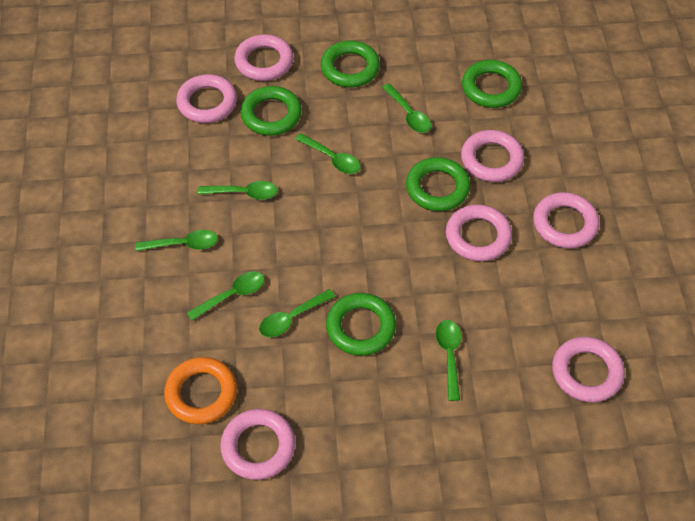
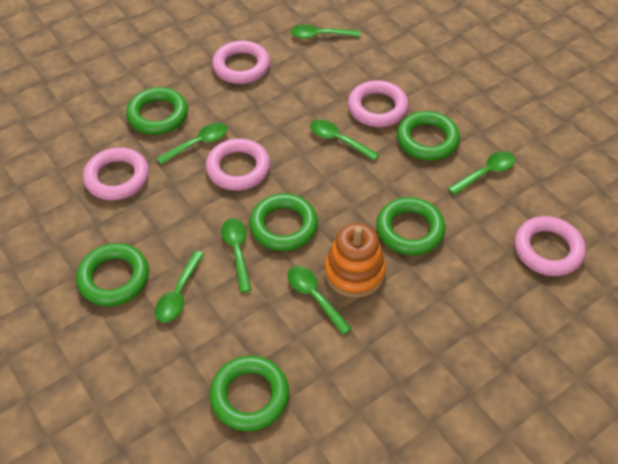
green ring: [240,86,302,136] [321,41,380,87] [326,293,396,356] [406,157,470,211] [462,60,522,108] = 5 -> [76,243,149,306] [126,87,188,135] [210,356,289,431] [249,193,318,251] [376,197,445,255] [397,111,460,161] = 6
orange ring: [164,357,237,424] = 1 -> none = 0
orange stacking toy: none = 0 -> [324,223,386,298] = 1
pink ring: [176,74,237,123] [220,409,296,480] [234,34,293,81] [446,204,512,262] [461,130,524,182] [533,192,599,248] [552,336,625,403] = 7 -> [83,147,149,201] [205,139,270,191] [212,40,270,84] [348,80,409,127] [514,216,586,276] = 5

